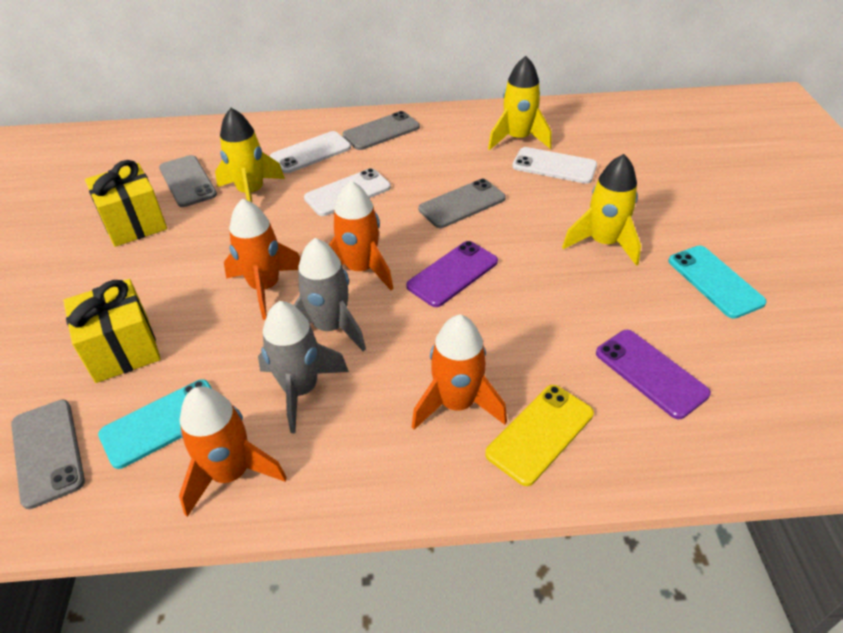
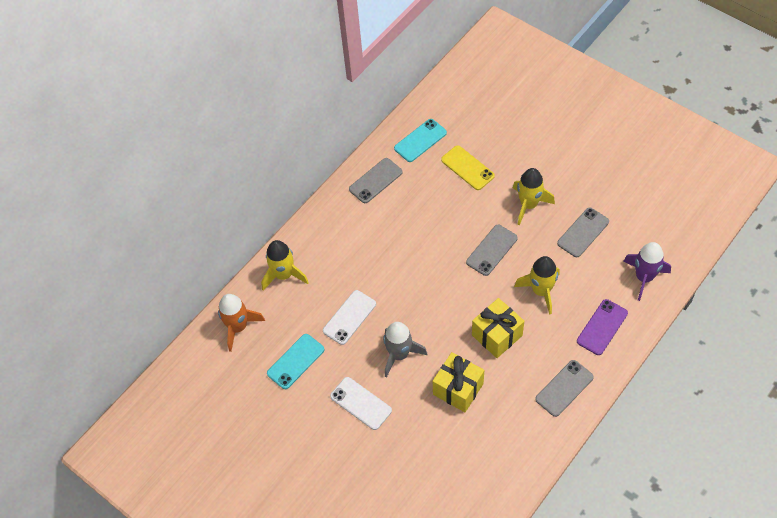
grey rocket: [258,301,349,433] [294,238,366,352] = 2 -> [383,322,427,378] = 1
orange rocket: [179,386,287,517] [224,198,300,320] [329,181,393,290] [412,315,507,430] = 4 -> [218,294,265,352] = 1
purple phone: [406,241,498,307] [596,330,711,419] = 2 -> [577,299,628,355] = 1
purple rocket: none = 0 -> [623,242,671,301] = 1
white phone: [270,131,351,173] [304,168,391,216] [513,147,597,184] = 3 -> [323,290,376,345] [330,377,392,430] = 2

